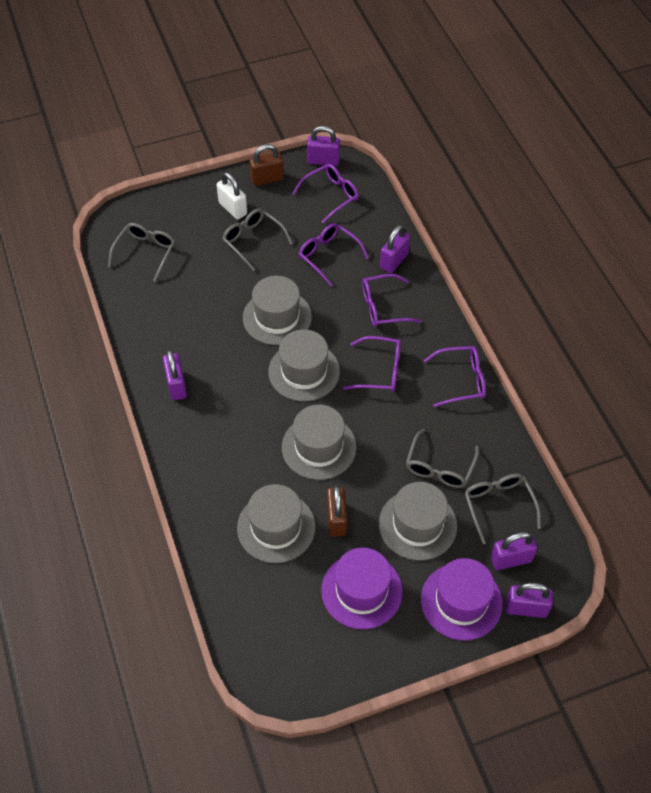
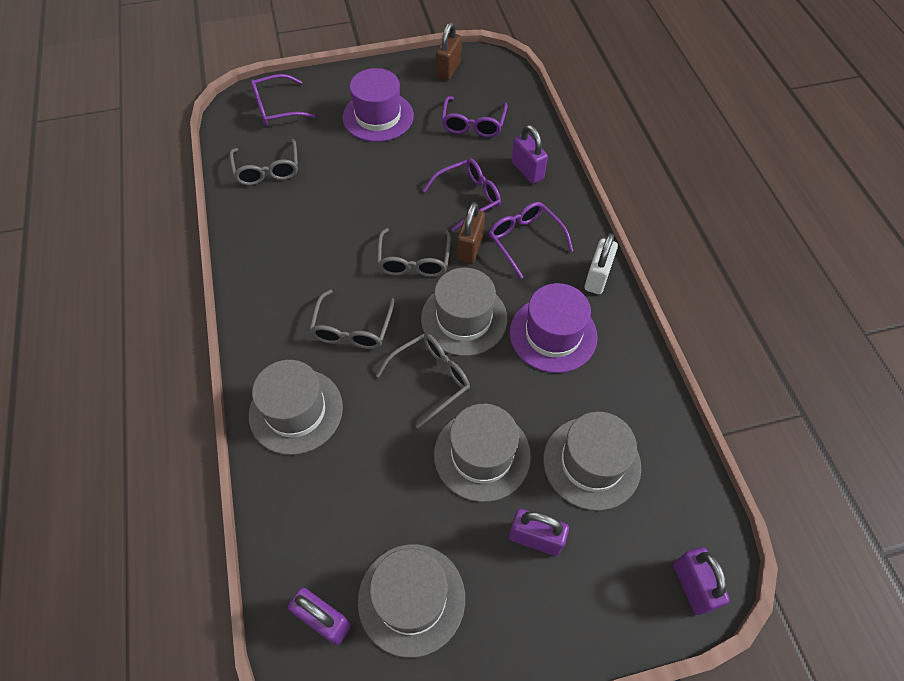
purple glasses: [292,164,359,223] [299,223,369,287] [344,336,401,392] [362,274,422,327] [424,346,486,407] = 5 -> [251,74,315,126] [423,159,501,231] [441,96,508,137] [489,202,573,279] = 4
purple padlock: [163,350,187,400] [307,126,340,166] [380,225,410,273] [491,532,537,570] [506,583,553,618] = 5 -> [288,588,351,645] [509,509,569,556] [512,125,548,184] [673,547,730,615] = 4

